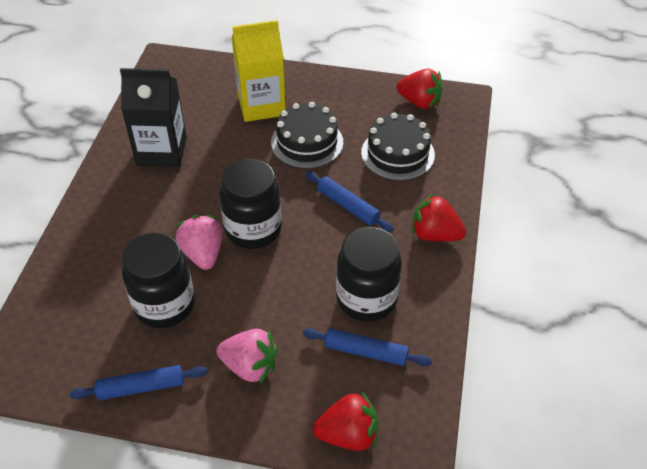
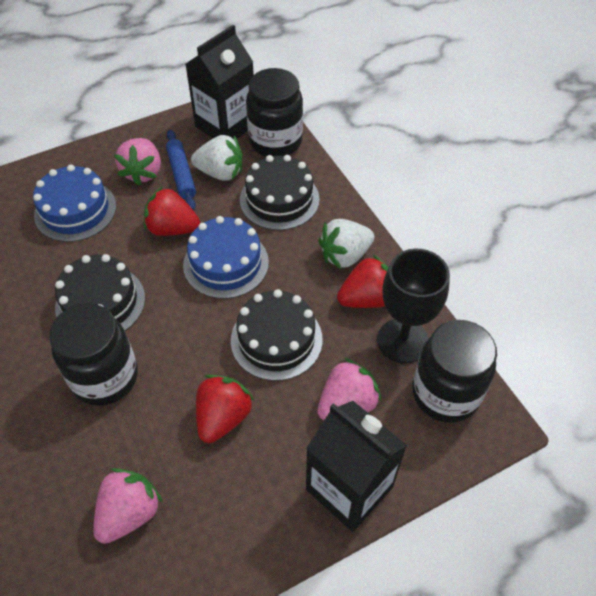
black cake: [271,102,343,169] [361,113,435,181] = 2 -> [55,254,145,331] [231,289,323,381] [240,155,320,230] = 3
black carton: [120,68,187,167] = 1 -> [185,25,254,139] [306,401,407,532] = 2
black goblet: none = 0 -> [377,249,450,363] = 1
blue cake: none = 0 -> [33,165,116,242] [183,216,269,299] = 2
blue rolling pin: [70,365,208,400] [303,328,432,366] [306,171,394,232] = 3 -> [166,130,196,211] = 1
pink strawberry: [175,215,223,270] [216,329,278,383] = 2 -> [94,468,163,544] [114,138,161,186] [317,358,381,421] = 3
white strawberry: none = 0 -> [191,135,243,181] [318,219,374,269] = 2
yellow carton: [231,20,286,122] = 1 -> none = 0

